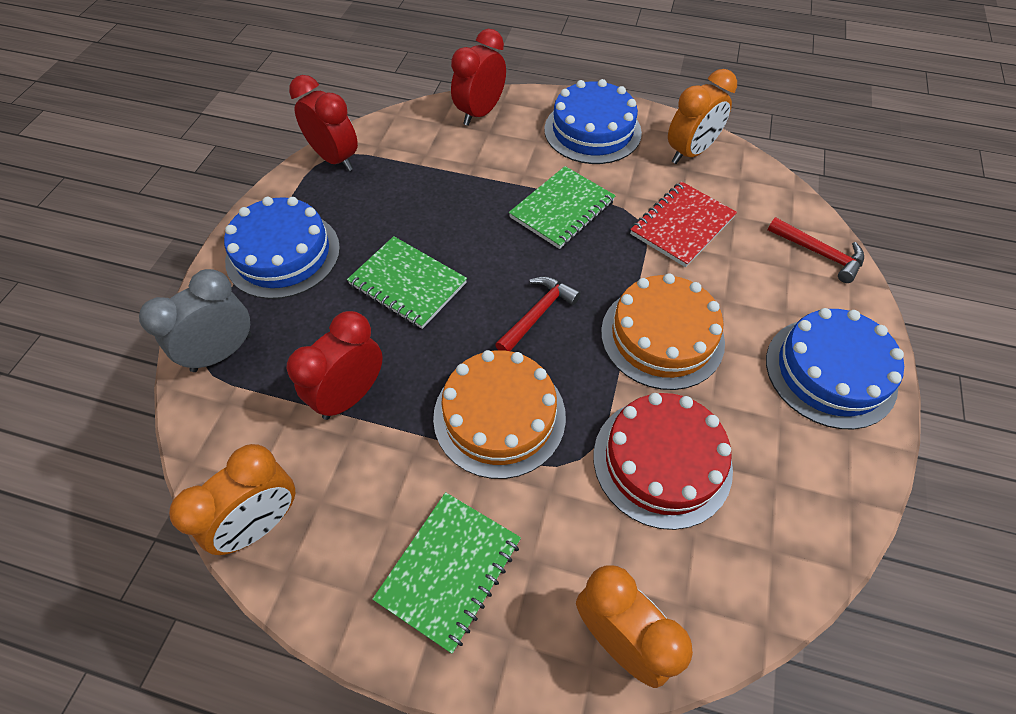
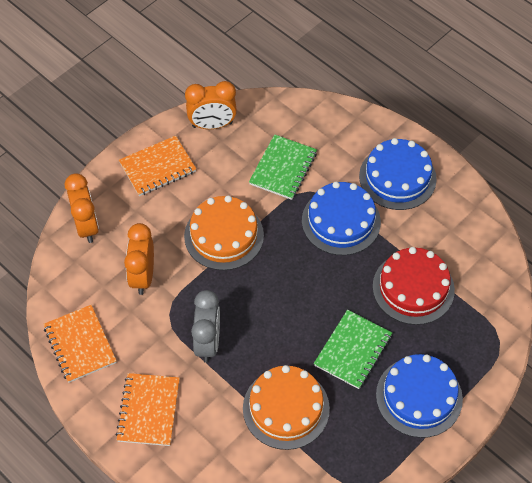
green notebook: [347,236,467,329] [372,492,521,654] [509,166,616,249] = 3 -> [249,134,317,200] [314,310,392,389] = 2
orange notebook: none = 0 -> [44,305,117,383] [115,373,180,446] [119,136,196,196] = 3
red clock: [287,311,383,420] [289,75,358,171] [451,29,506,126] = 3 -> none = 0
red hammer: [495,276,581,351] [767,217,864,283] = 2 -> none = 0
red notebook: [630,181,737,267] = 1 -> none = 0

